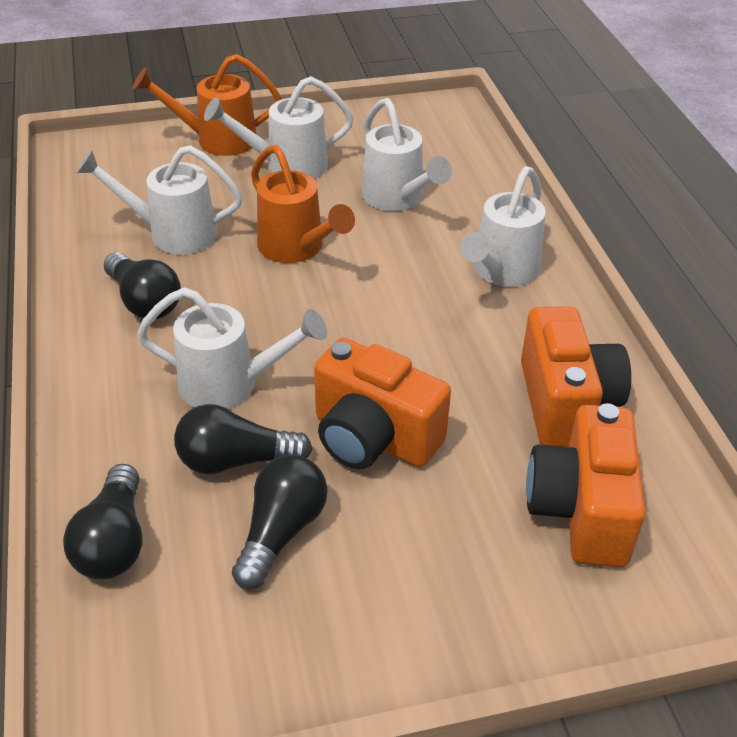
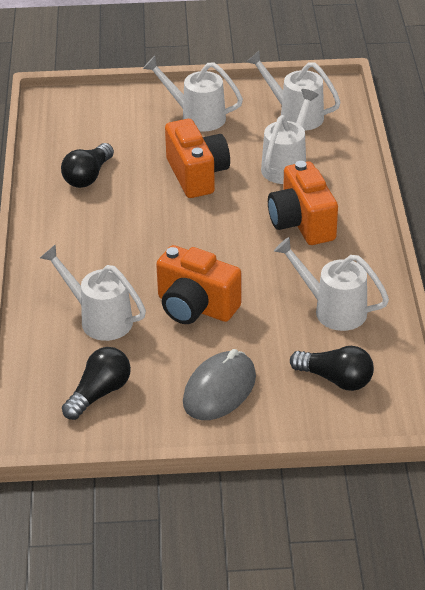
black light bulb: [63,464,142,580] [104,252,181,319] [174,404,312,474] [232,455,327,589] = 4 -> [61,143,114,188] [62,347,131,420] [290,346,374,391] = 3
grey mouse: none = 0 -> [183,349,256,420] = 1
orange watering can: [133,54,281,156] [251,145,355,263] = 2 -> none = 0

